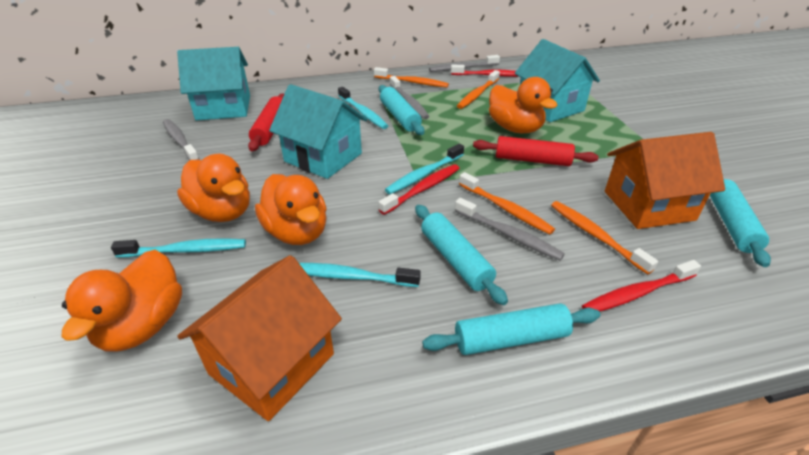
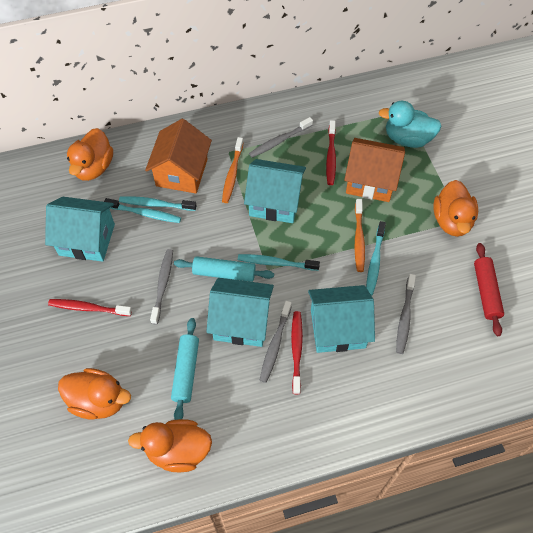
orange toothbrush: [374,67,449,88] [457,70,500,109] [459,172,555,235] [551,201,658,274] = 4 -> [222,137,243,203] [355,199,365,272] = 2
red rolling pin: [248,93,284,151] [473,136,599,166] = 2 -> [474,243,504,336] = 1
turquoise duck: none = 0 -> [379,101,442,148] = 1
turquoise house: [177,47,250,121] [269,84,367,179] [515,39,600,122] = 3 -> [45,197,115,262] [206,278,274,347] [244,159,306,223] [308,285,375,353] = 4
turquoise rolling pin: [379,85,424,135] [415,205,508,305] [422,303,600,355] [710,179,771,267] = 4 -> [171,318,199,420] [174,256,274,282] = 2

